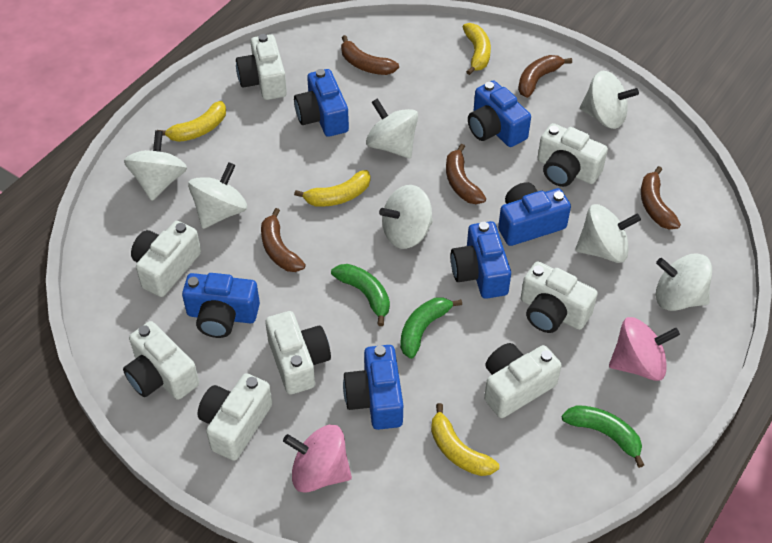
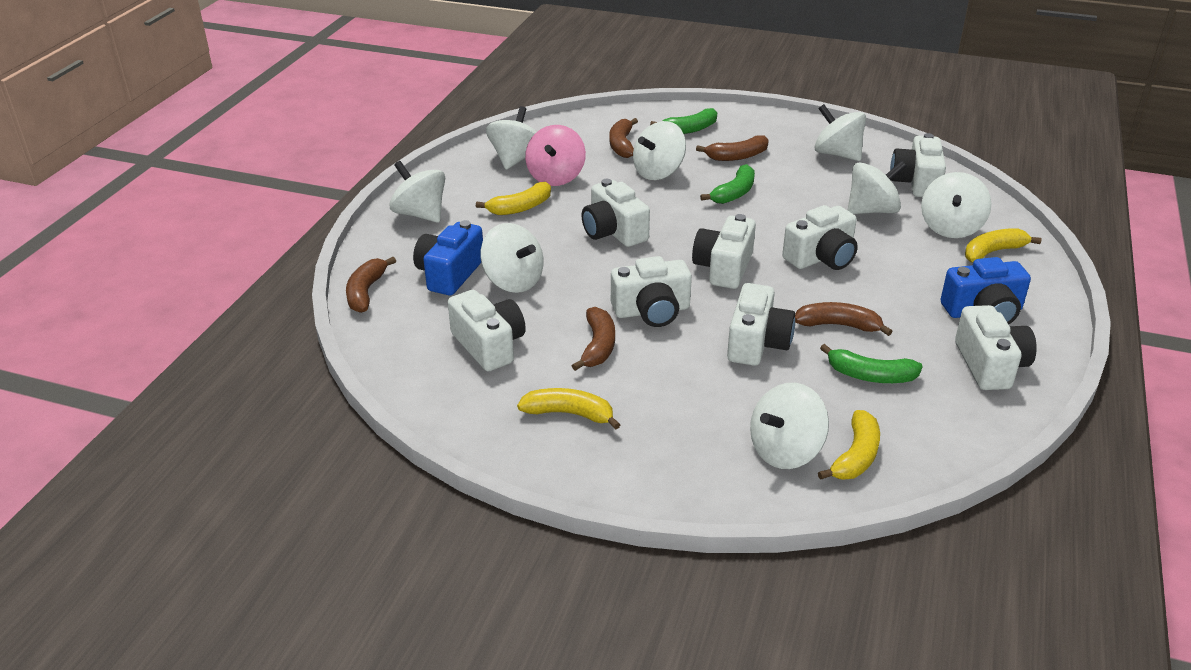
blue camera: [182,273,260,338] [294,69,349,137] [343,345,403,430] [450,221,511,299] [468,80,531,147] [498,182,571,246] = 6 -> [413,220,483,295] [941,257,1031,325] = 2
pink spinning top: [283,425,352,493] [609,317,680,381] = 2 -> [525,125,586,186] = 1
white spinning top: [124,130,187,201] [188,162,247,229] [366,98,418,159] [379,185,433,249] [575,204,641,263] [580,71,639,129] [656,253,712,311] = 7 -> [389,161,445,223] [480,223,544,293] [486,106,537,170] [633,121,686,180] [750,383,829,469] [815,104,866,161] [848,161,907,214] [921,172,991,238] = 8

